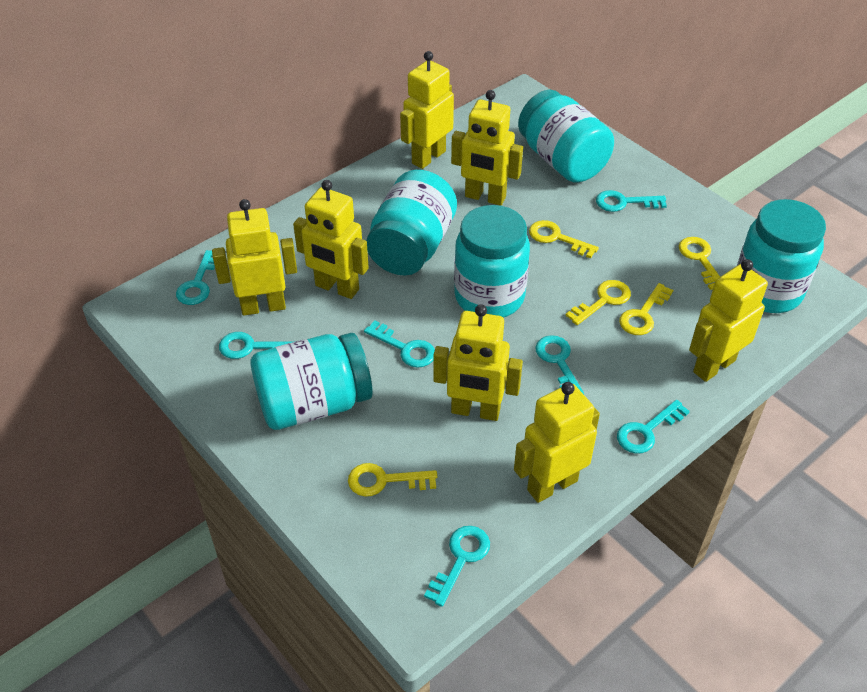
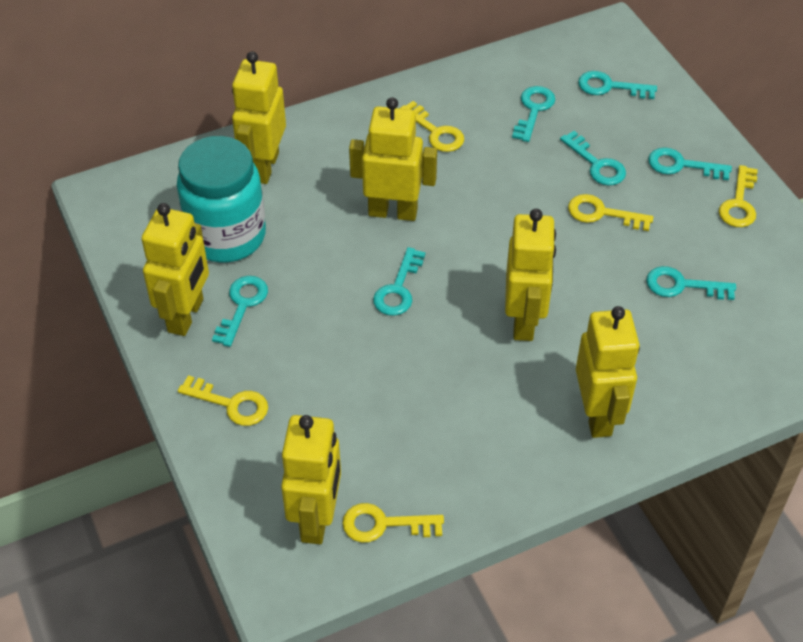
turquoise jar: [251,333,373,430] [366,170,457,276] [454,205,530,318] [518,90,614,183] [737,199,826,313] = 5 -> [177,136,266,263] = 1
yellow robot: [212,199,297,316] [293,180,369,299] [400,51,454,169] [433,304,523,421] [451,90,523,206] [514,382,600,503] [689,259,768,382] = 7 -> [142,203,209,336] [232,51,286,184] [281,415,341,544] [349,97,437,221] [505,209,556,341] [576,306,640,438] = 6

